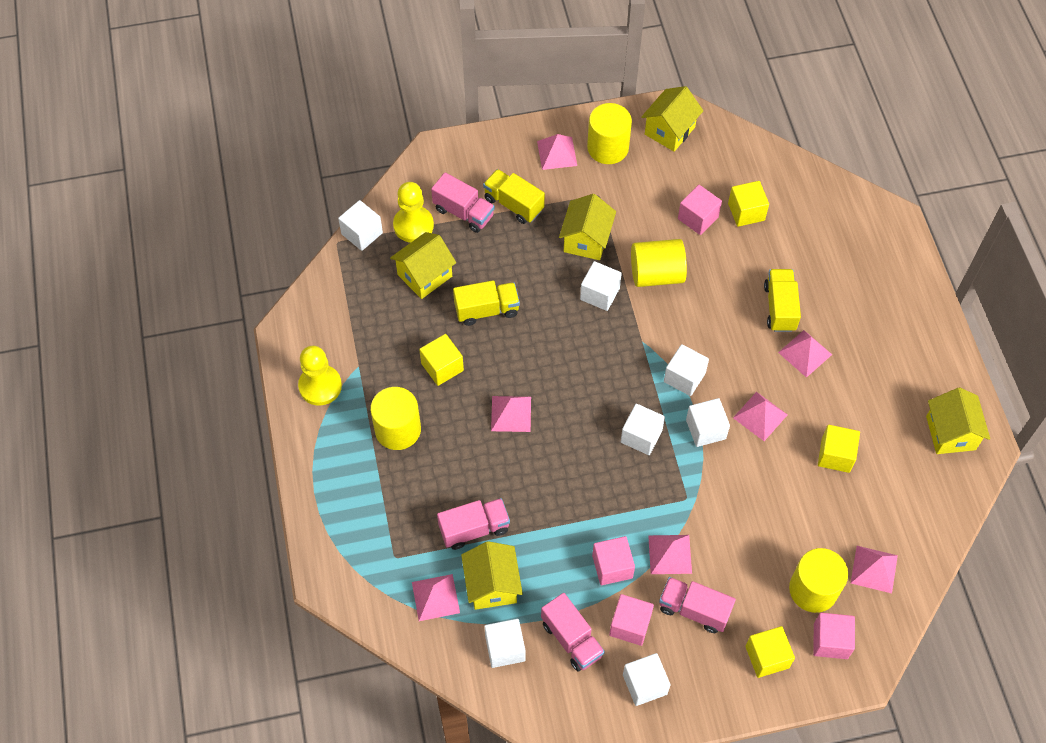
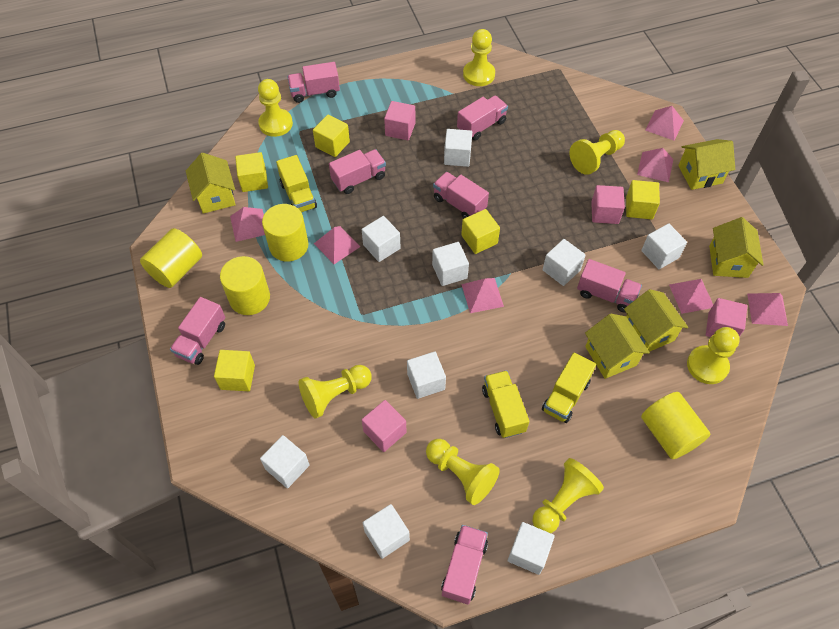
pink truck: [431,172,495,233] [437,498,510,550] [541,593,605,672] [659,577,736,633] = 4 -> [170,297,225,365] [287,62,340,103] [329,149,386,194] [433,172,489,218] [441,525,488,605] [457,95,508,141] [577,259,642,313] = 7
white cube: [338,200,383,251] [484,619,526,668] [580,261,622,311] [621,404,665,455] [623,653,670,706] [664,344,709,396] [686,398,730,447] = 7 -> [260,435,310,488] [362,216,401,262] [363,504,410,559] [407,352,446,399] [432,242,469,286] [444,129,472,167] [508,522,555,575] [543,239,586,286] [641,223,687,269] = 9
yellow cube: [419,334,464,386] [728,181,769,227] [745,626,795,678] [818,425,860,473] = 4 -> [214,350,255,391] [235,152,268,192] [313,115,350,157] [461,209,500,254] [626,180,660,219] = 5
yellow pawn: [298,346,342,406] [393,182,434,243] = 2 -> [258,79,293,137] [299,365,372,419] [426,439,500,505] [463,29,495,86] [533,458,604,533] [569,130,625,175] [687,327,740,384] = 7

